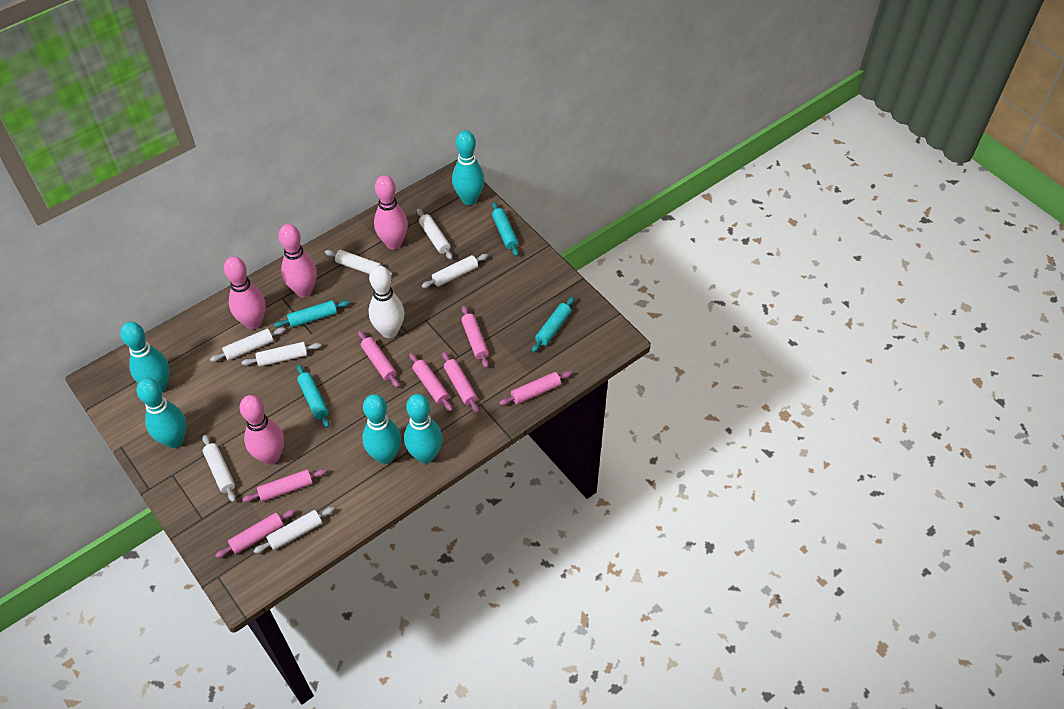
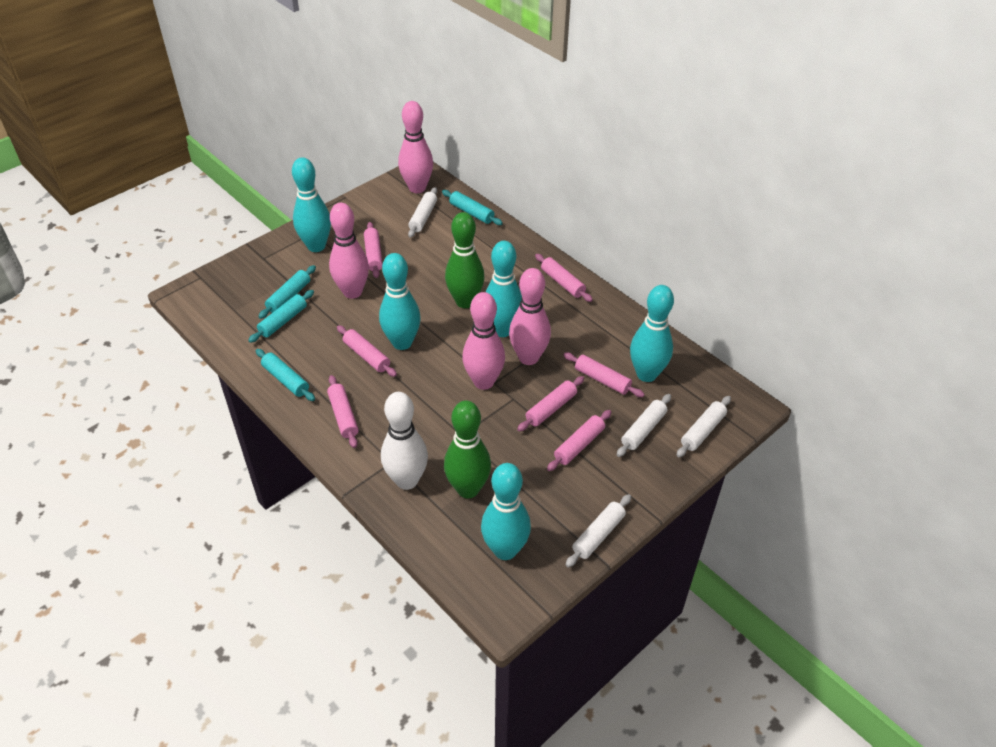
green bowling pin: none = 0 -> [444,400,491,498] [445,212,485,308] = 2
white rolling pin: [202,435,236,502] [210,327,285,362] [241,342,321,367] [254,507,334,554] [325,250,392,276] [417,209,453,260] [421,254,488,288] = 7 -> [408,187,437,238] [566,494,631,567] [617,394,671,457] [677,396,731,457] = 4

